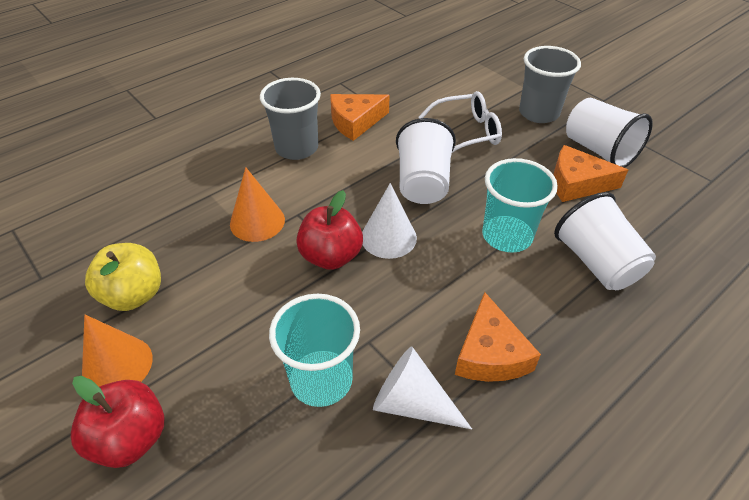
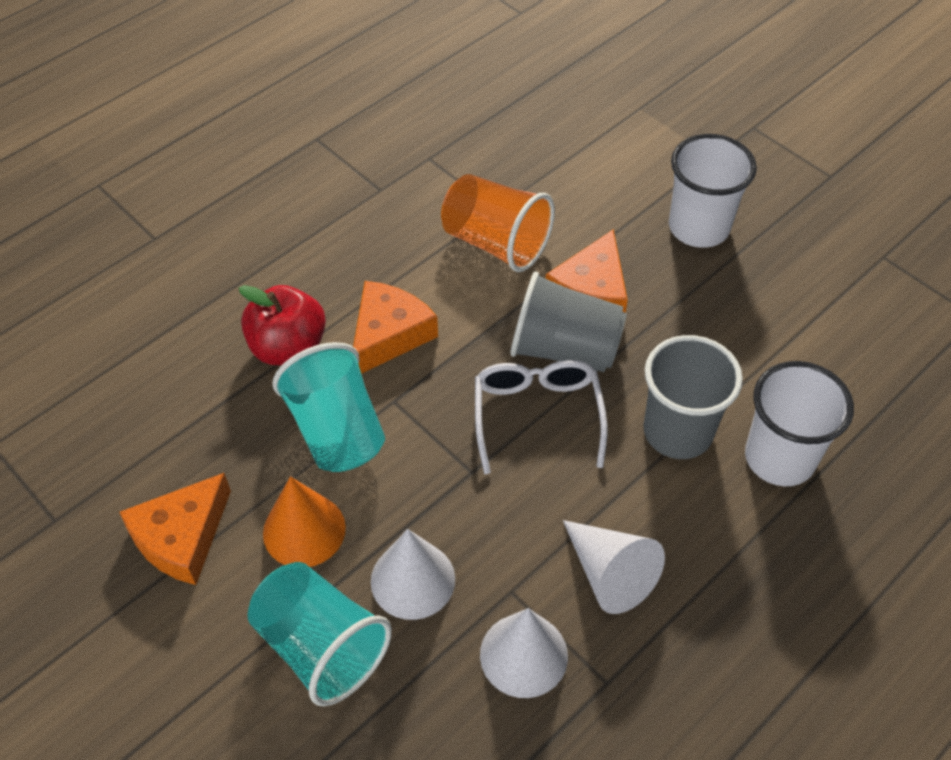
orange cone: [82,315,153,387] [230,167,285,242] = 2 -> [263,477,346,567] = 1
orange cup: none = 0 -> [441,174,555,272] = 1
red apple: [71,376,164,468] [296,190,363,270] = 2 -> [239,285,326,365] = 1
white cone: [362,183,417,259] [373,347,472,429] = 2 -> [371,529,455,620] [480,608,568,698] [563,520,665,614] = 3
white cup: [396,118,456,204] [554,192,656,290] [566,98,653,168] = 3 -> [669,134,757,248] [745,361,854,486] = 2
yellow apple: [85,243,161,311] = 1 -> none = 0

